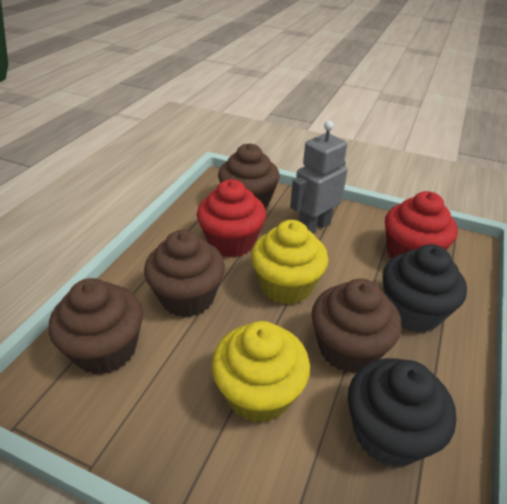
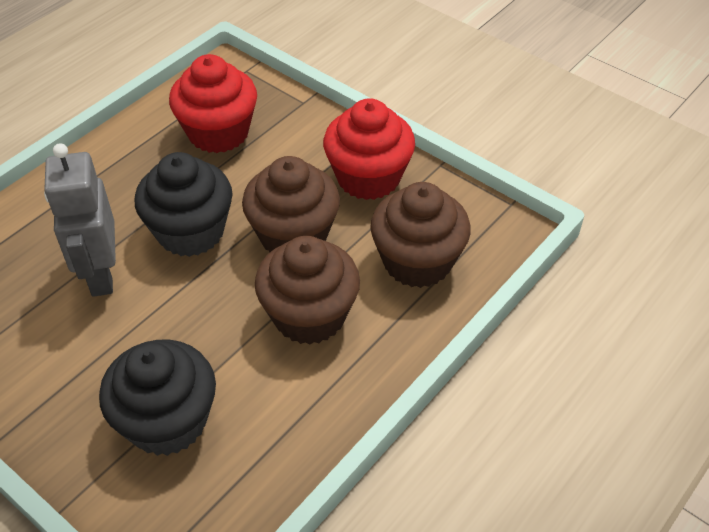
brown cupcake: [49,278,143,375] [144,230,225,317] [218,143,280,210] [312,279,402,373] = 4 -> [242,156,340,252] [255,236,360,345] [370,182,471,288] = 3
yellow cupcake: [212,321,310,423] [251,220,328,305] = 2 -> none = 0

